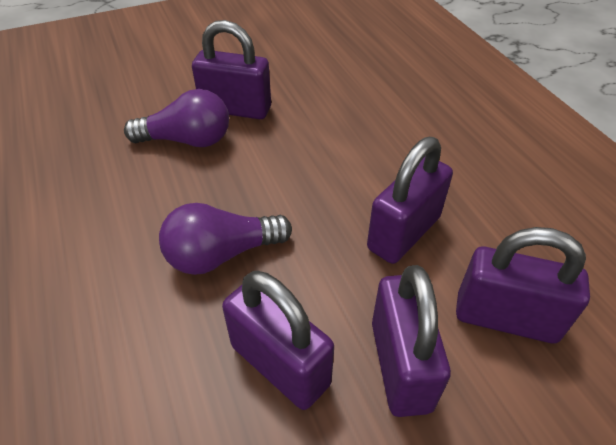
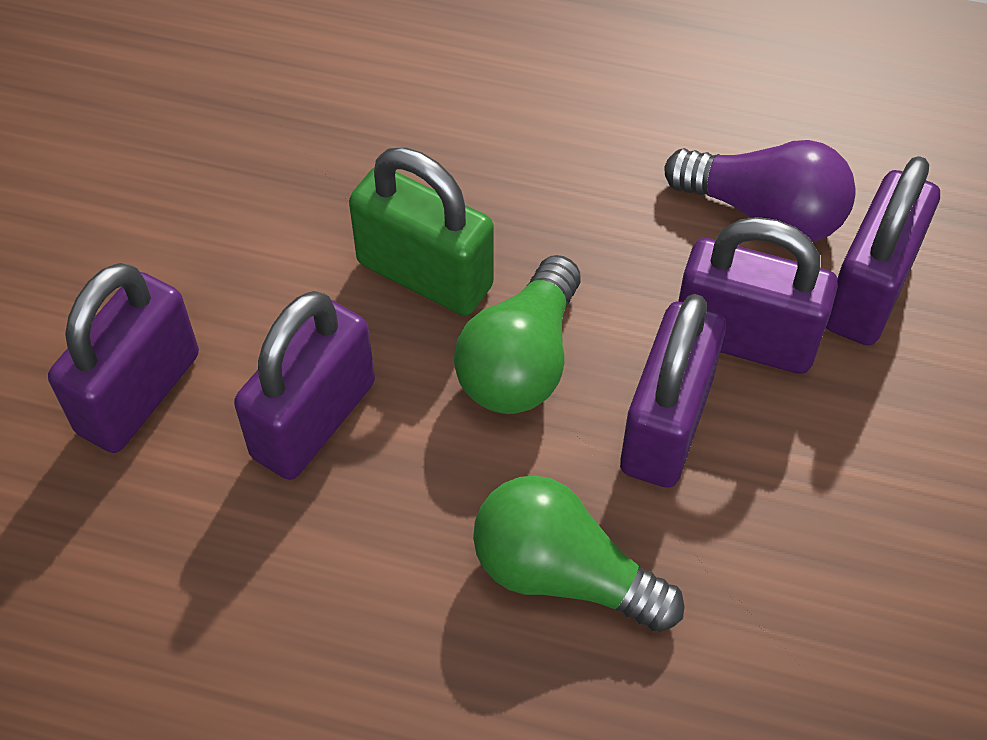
green light bulb: none = 0 -> [454,255,581,414] [473,475,685,632] = 2
green padlock: none = 0 -> [349,147,494,316] = 1
purple light bulb: [124,89,229,147] [159,203,292,275] = 2 -> [664,140,856,242] = 1

